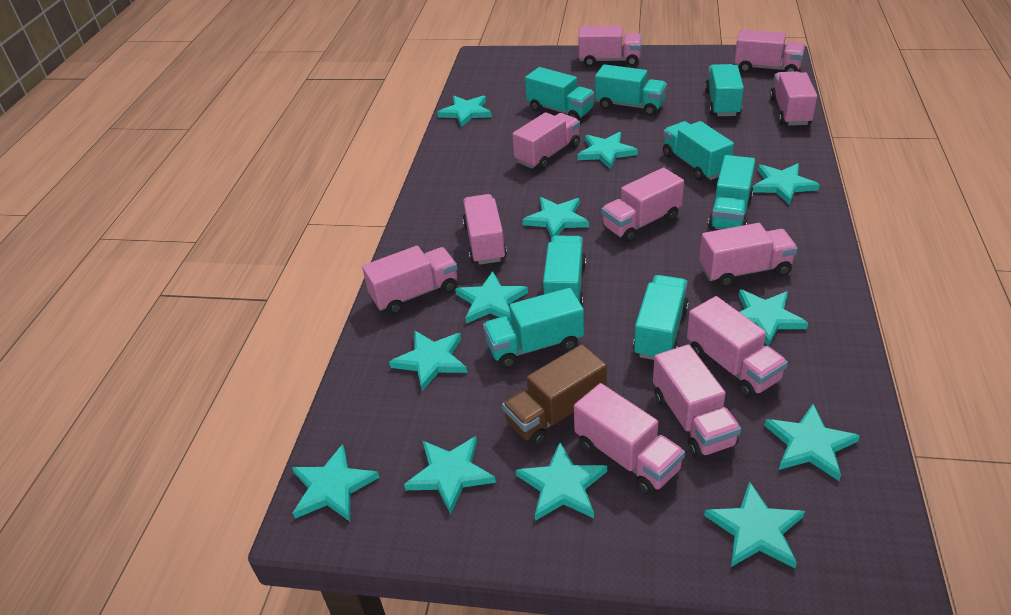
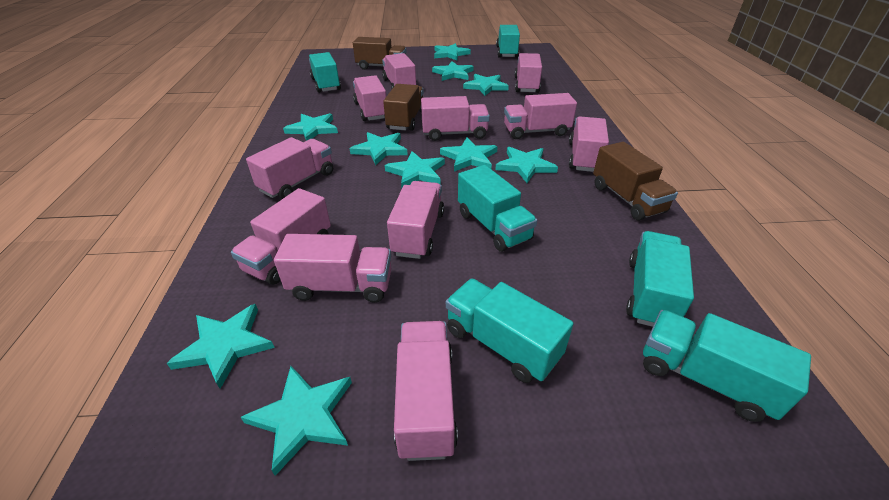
brown truck: [502,344,607,446] = 1 -> [353,37,406,70] [383,84,424,131] [593,142,678,221] = 3
turquoise star: [292,444,380,521] [389,331,467,391] [404,436,496,514] [437,95,492,128] [455,271,528,324] [516,442,607,521] [523,197,589,237] [577,132,638,170] [704,481,805,568] [739,289,808,346] [752,163,820,205] [764,404,860,481] = 12 -> [167,304,275,389] [241,366,352,476] [283,113,338,141] [350,132,408,165] [385,151,445,188] [432,61,474,81] [434,43,471,61] [440,138,498,172] [463,74,509,96] [495,147,558,183] = 10
turquoise truck: [483,288,584,368] [525,67,595,120] [543,236,586,305] [595,64,667,116] [633,275,689,360] [663,121,734,181] [705,64,744,116] [708,155,755,230] = 8 -> [309,52,341,93] [446,278,573,383] [458,165,537,252] [496,25,520,58] [626,231,694,327] [643,310,811,422] = 6

